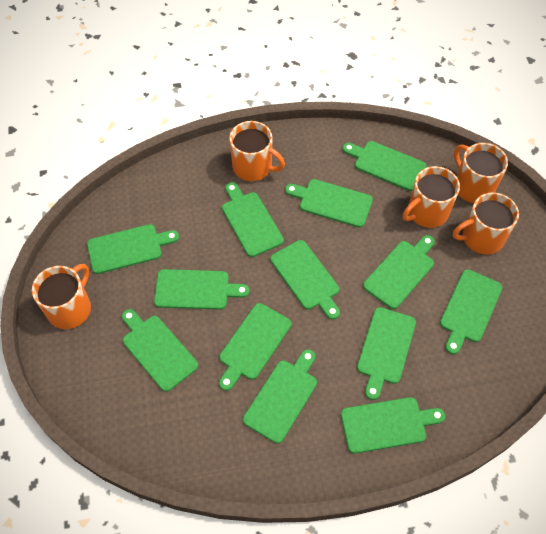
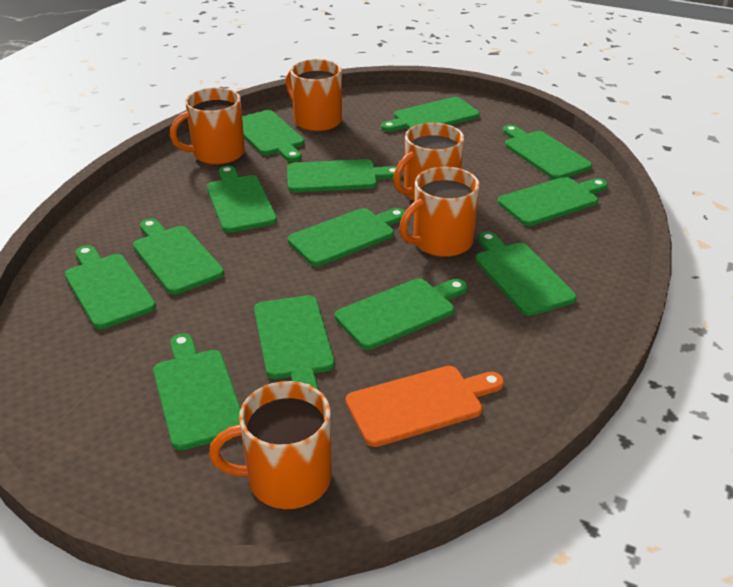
orange cutting board: none = 0 -> [346,366,504,447] = 1

